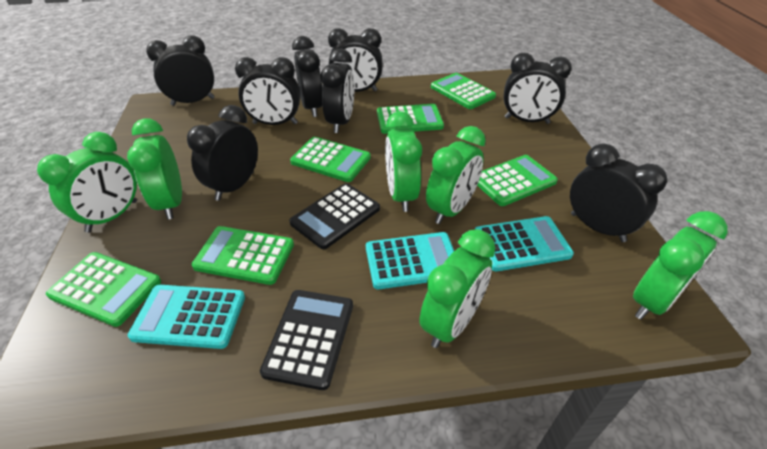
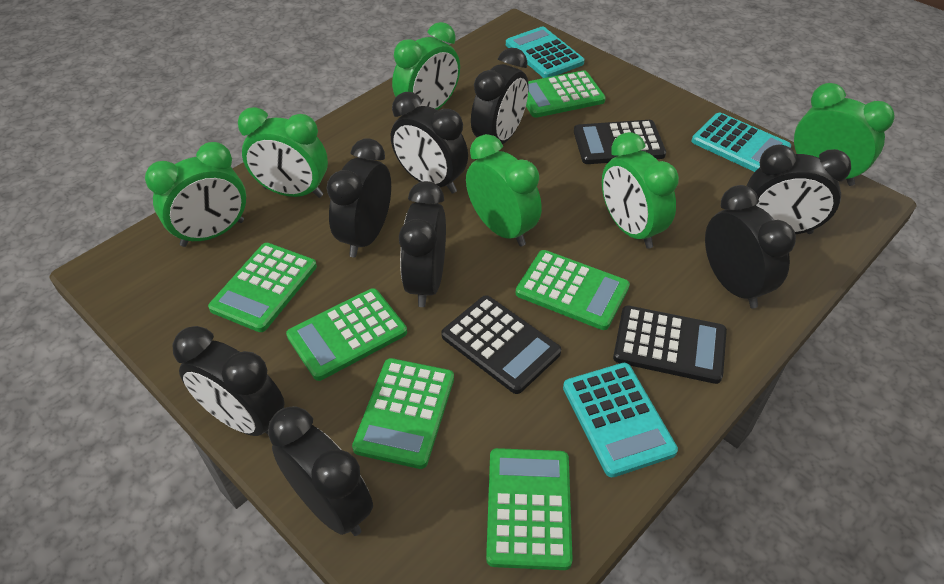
black calculator: [260,290,353,390] [289,183,380,249] = 2 -> [441,295,561,394] [574,120,666,164] [613,306,727,384] = 3

